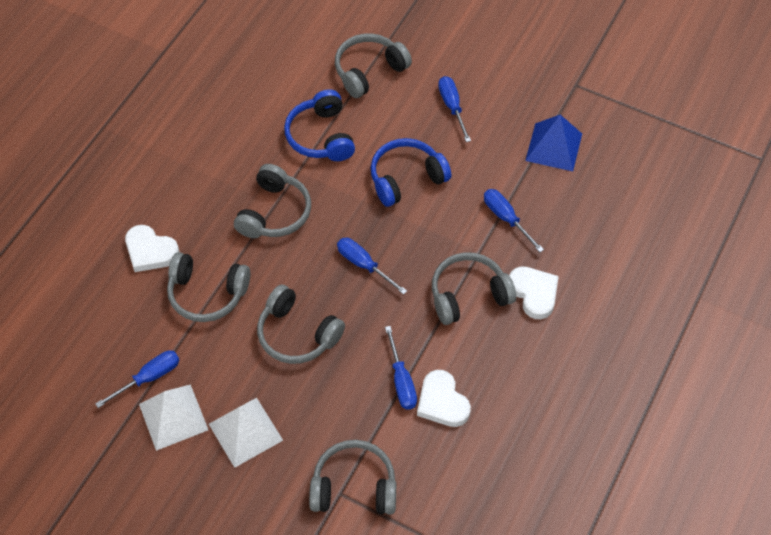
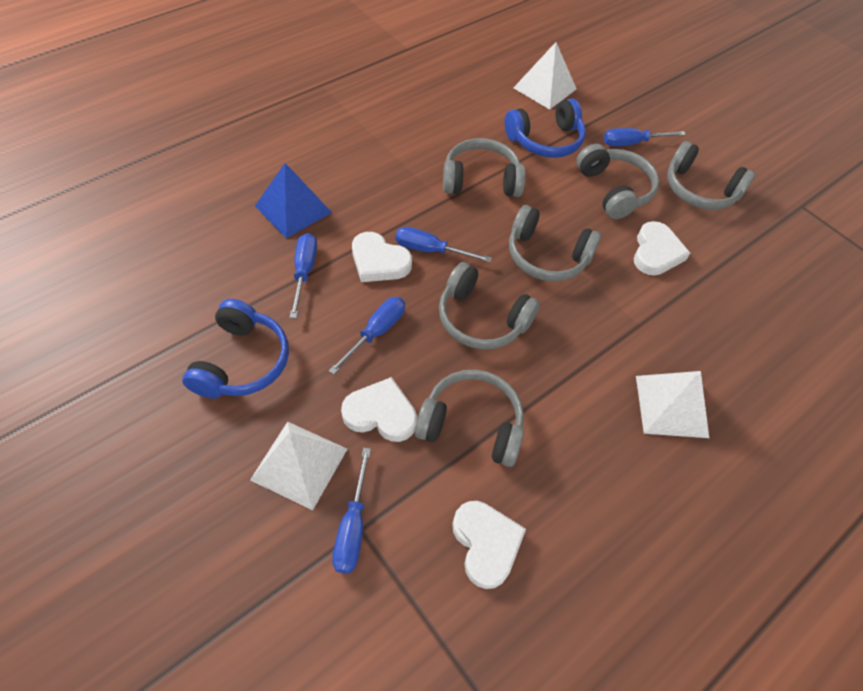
white heart: [125,225,179,272] [417,370,471,427] [509,266,559,319] = 3 -> [341,377,417,442] [352,232,412,282] [452,501,526,589] [634,221,690,276] = 4
white pyramid: [139,384,208,451] [209,398,283,468] = 2 -> [250,422,347,510] [514,42,577,110] [636,371,709,438] = 3

